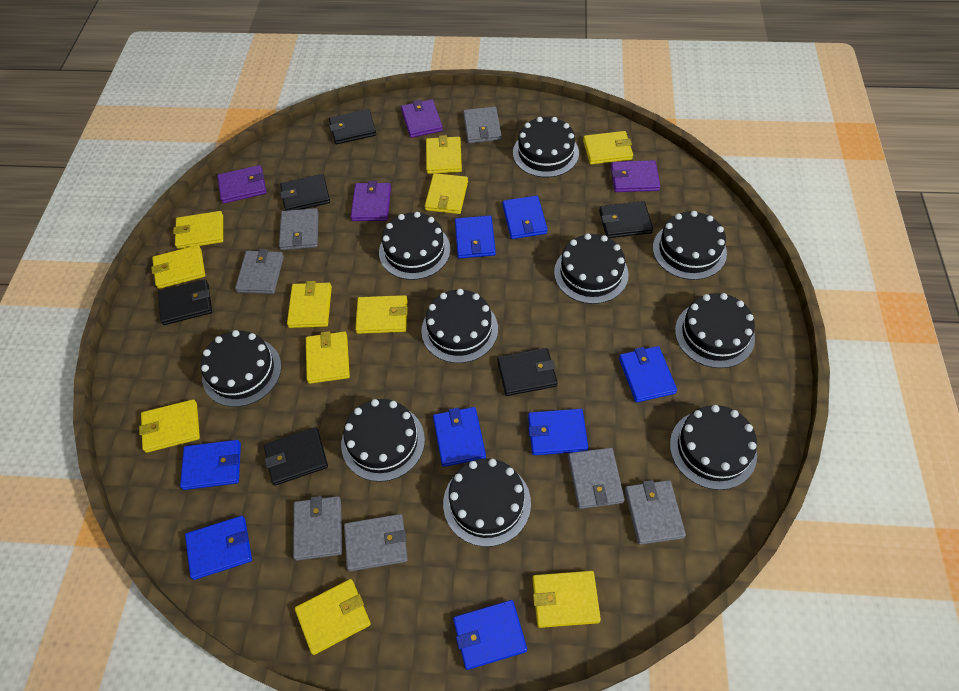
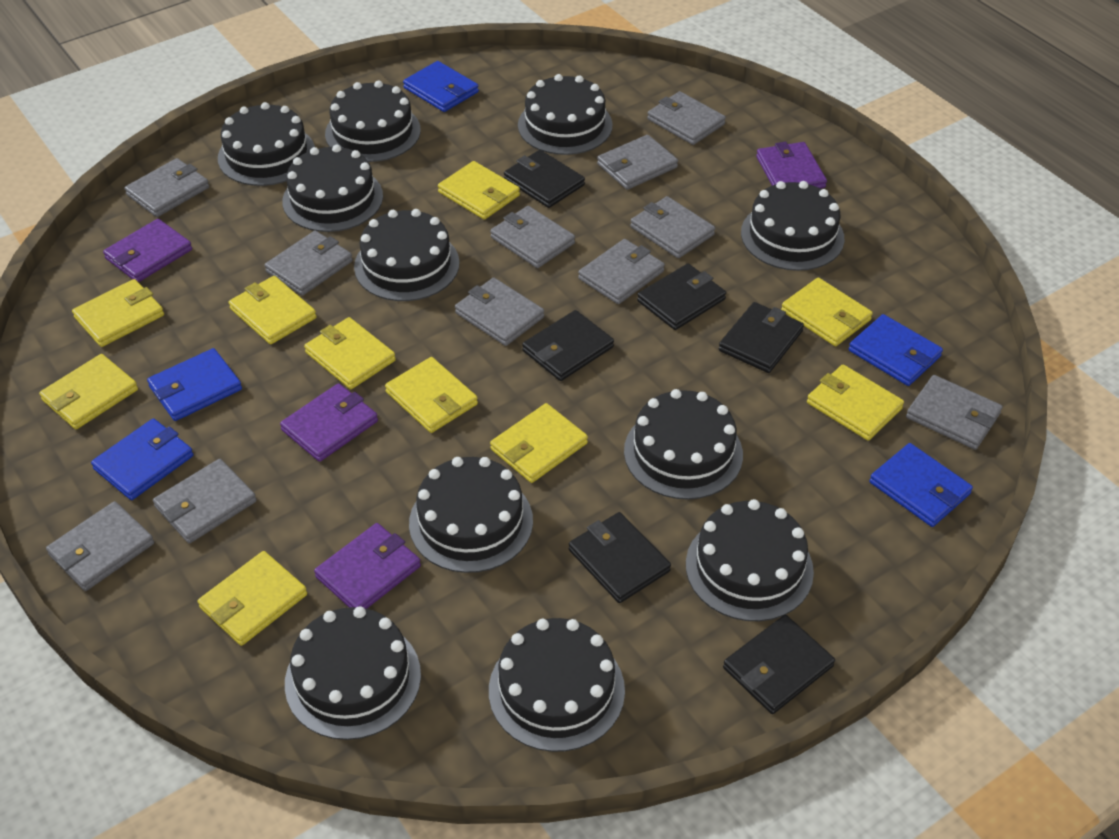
black cake: [201,330,281,407] [341,399,425,482] [379,212,450,280] [421,289,498,363] [443,458,531,547] [513,117,579,177] [554,234,629,304] [653,211,727,280] [670,405,757,490] [675,293,755,368] = 10 -> [218,102,315,186] [282,145,383,232] [285,606,421,740] [325,81,421,162] [354,209,460,301] [409,457,533,573] [489,618,625,752] [518,74,612,155] [624,389,743,500] [686,499,814,621] [741,181,844,271] = 11
blue wallet: [180,440,241,490] [185,516,252,580] [433,407,486,467] [453,600,527,670] [455,216,496,258] [502,195,548,239] [528,409,588,455] [619,346,677,402] = 8 -> [91,418,194,500] [147,348,242,421] [403,61,479,112] [849,314,943,386] [869,443,973,527] = 5
grey wallet: [235,249,284,294] [279,208,319,250] [293,496,342,561] [344,514,408,572] [463,107,502,143] [568,448,625,509] [625,480,686,545] = 7 -> [46,501,154,591] [124,158,209,217] [153,459,257,543] [265,231,353,296] [455,278,544,346] [490,206,575,268] [578,239,665,304] [597,135,678,190] [630,196,715,258] [647,91,726,145] [906,375,1002,450] = 11
yellow wallet: [139,399,200,453] [151,245,205,289] [173,211,223,249] [287,281,332,328] [295,579,371,655] [306,331,350,384] [355,295,408,334] [425,173,468,214] [426,135,462,174] [533,571,601,628] [583,131,633,164] = 11 -> [39,354,138,429] [72,279,164,347] [198,551,307,646] [229,276,317,344] [304,317,396,389] [385,357,478,433] [438,161,520,220] [490,403,588,483] [781,278,873,346] [807,364,904,441] = 10

